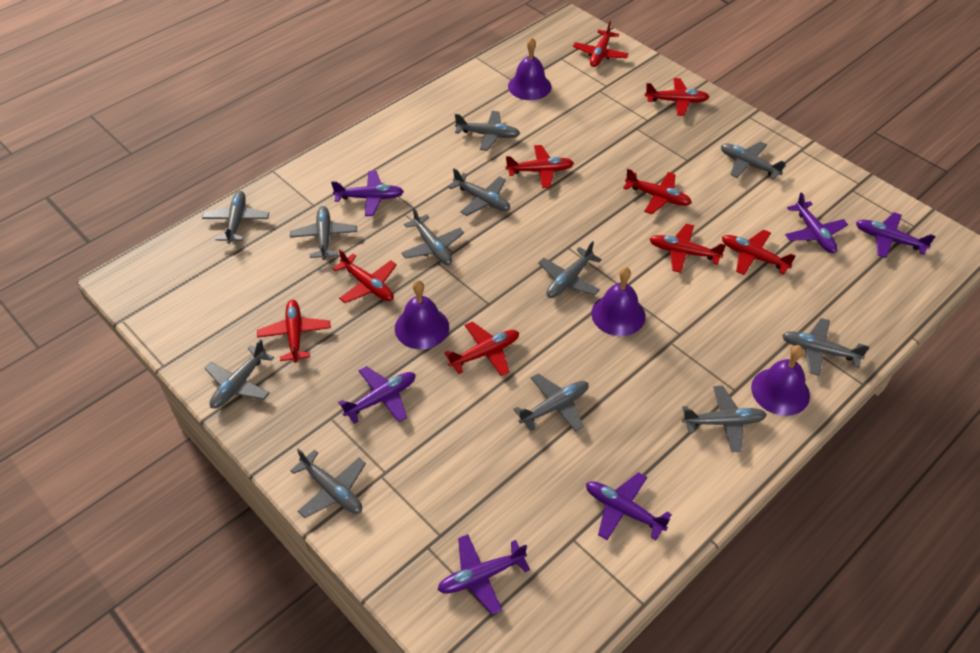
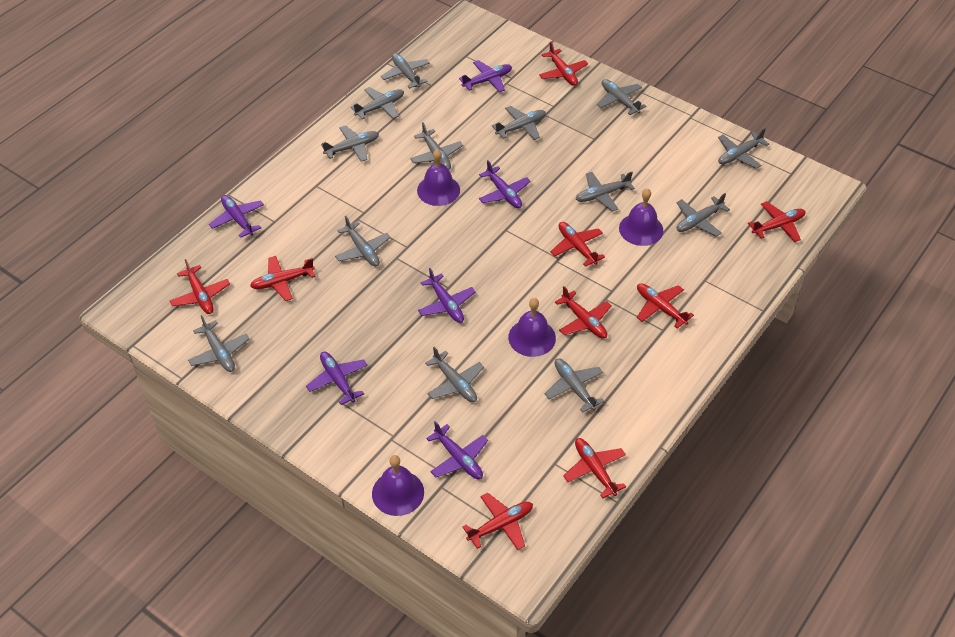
grey plane: [202,191,269,244] [205,339,274,409] [290,206,357,260] [290,448,366,518] [401,208,464,265] [448,168,510,216] [455,111,521,151] [513,373,589,431] [538,241,602,298] [682,386,767,452] [721,141,786,179] [782,318,870,376] = 12 -> [188,315,249,372] [321,125,379,162] [335,216,391,267] [351,87,404,119] [381,53,430,89] [410,122,463,169] [425,347,484,402] [492,106,546,140] [544,359,604,413] [576,172,635,211] [597,79,646,115] [676,193,730,237] [718,128,769,169] = 13

